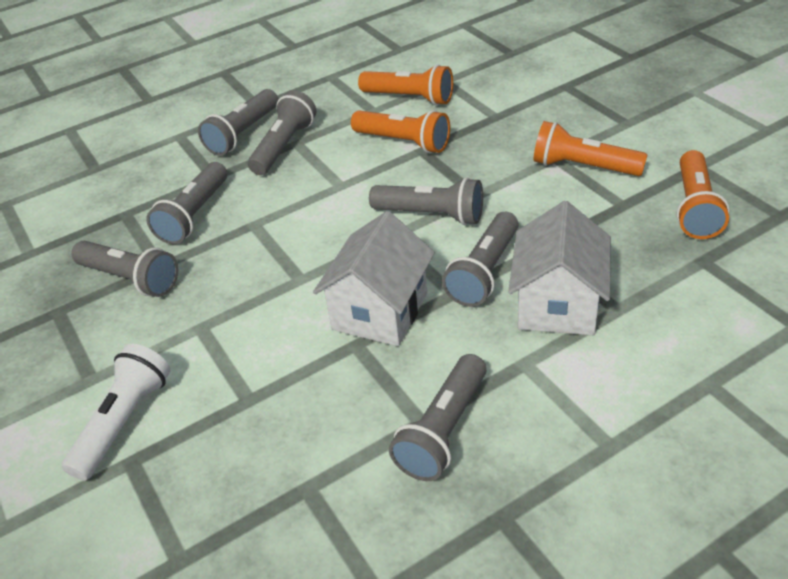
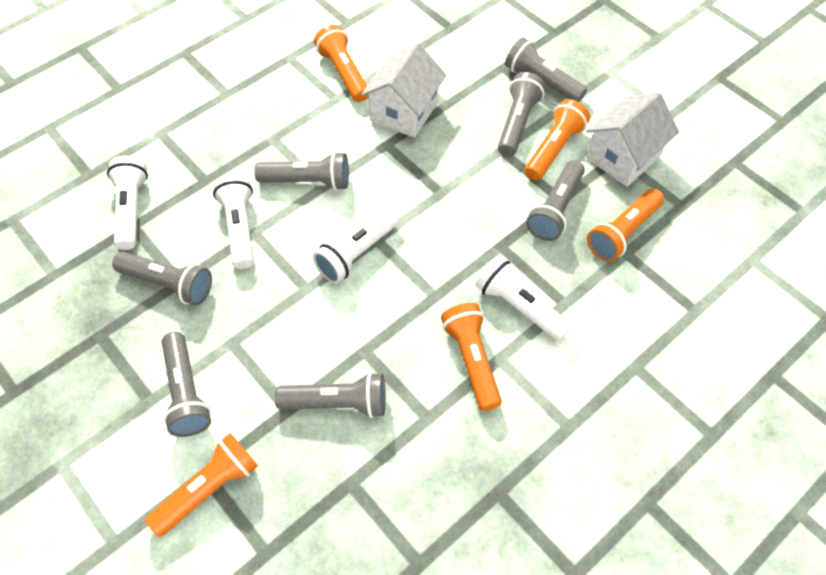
orange flashlight: [351,110,450,153] [358,64,453,105] [534,121,647,176] [677,150,730,239] = 4 -> [145,433,258,537] [314,25,369,102] [441,303,502,411] [525,99,590,181] [587,188,664,261] = 5
white flashlight: [62,344,170,481] = 1 -> [107,156,148,250] [213,174,254,269] [313,207,400,283] [475,256,572,341] = 4

